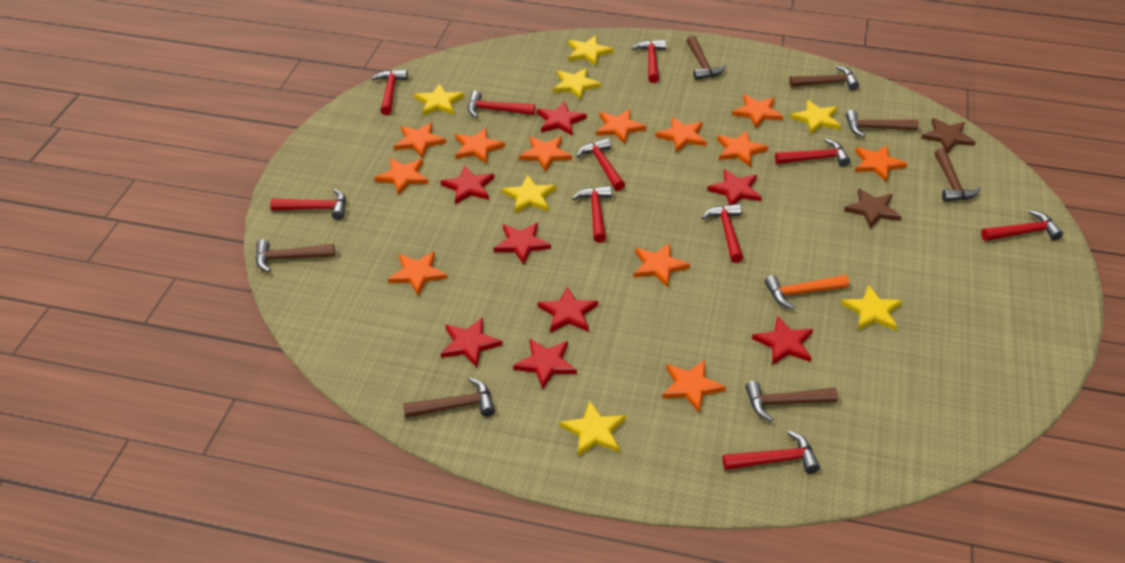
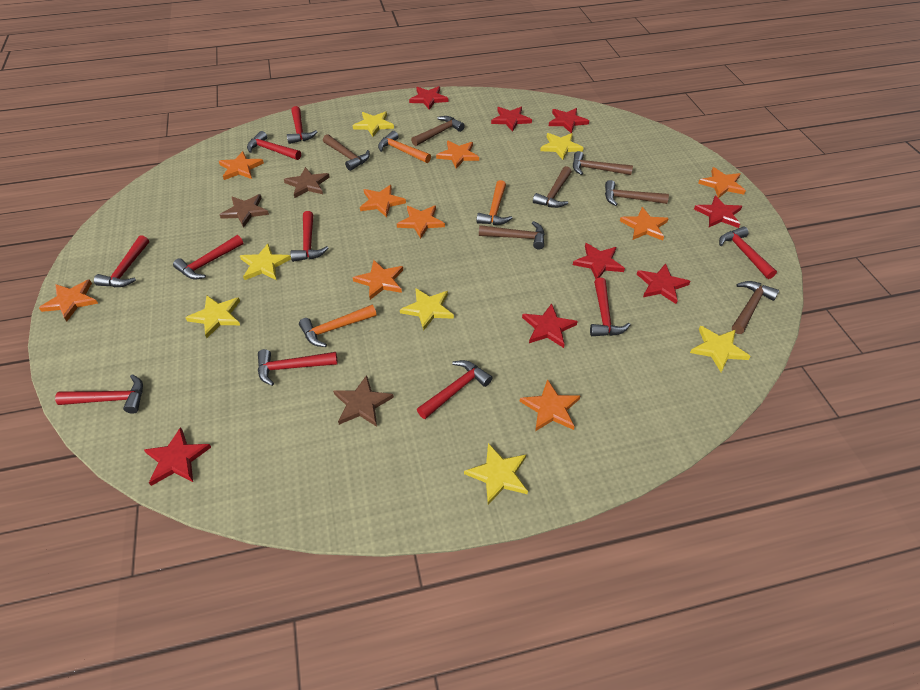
brown star: [844,188,902,229] [921,118,976,153] = 2 -> [220,194,269,228] [284,167,330,198] [333,375,394,427] = 3
orange hammer: [765,275,849,309] = 1 -> [299,305,377,347] [378,131,431,163] [476,180,512,225] = 3
orange star: [374,158,429,195] [388,252,448,296] [394,122,446,158] [455,128,505,164] [519,136,572,172] [596,109,647,144] [633,243,690,287] [655,117,707,152] [662,360,726,412] [717,131,768,167] [732,95,783,129] [855,145,907,182] = 12 -> [39,279,98,321] [219,151,264,180] [353,260,403,300] [360,185,406,217] [397,205,445,239] [436,141,479,169] [520,379,580,431] [620,207,669,241] [698,167,746,198] = 9

